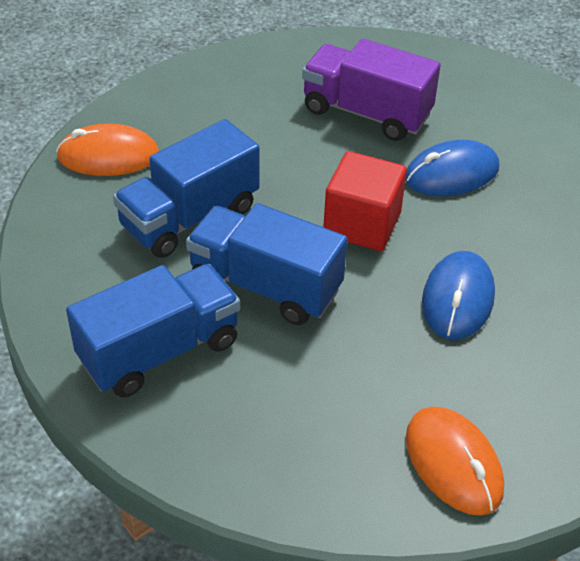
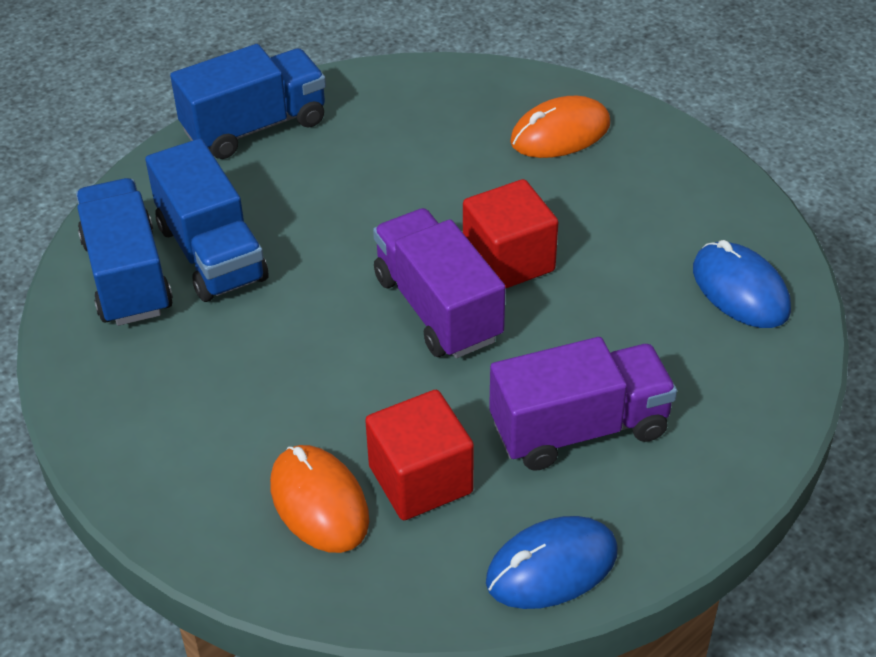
purple truck: [302,39,441,141] = 1 -> [373,208,506,358] [489,337,677,471] = 2
red cube: [323,151,407,251] = 1 -> [365,390,474,520] [463,179,558,288] = 2

